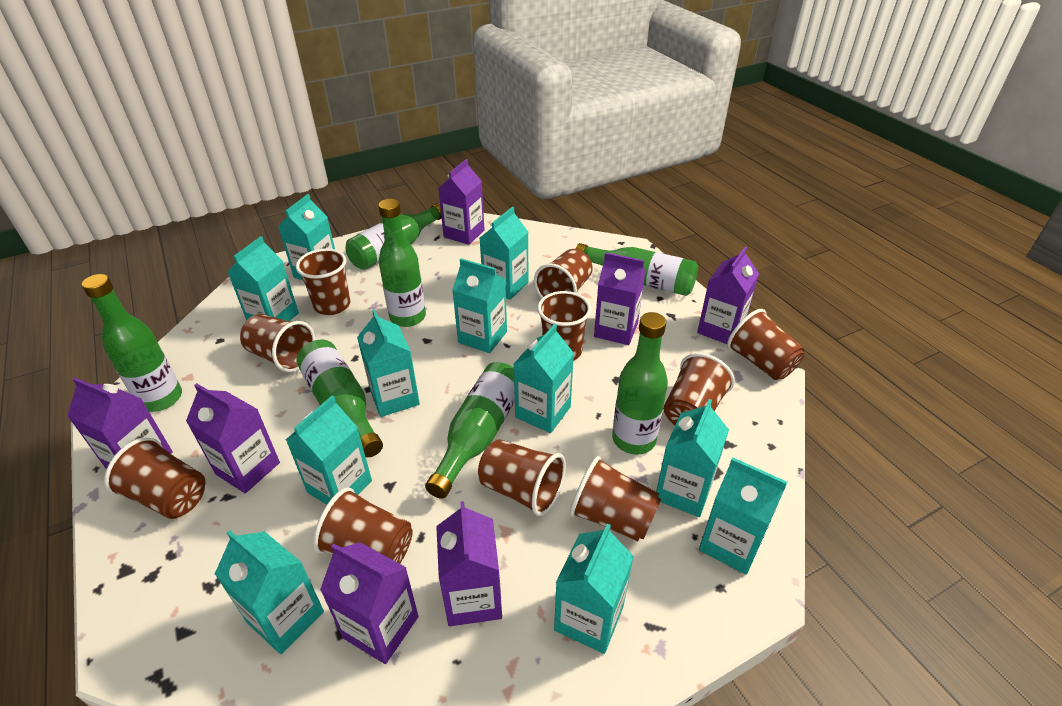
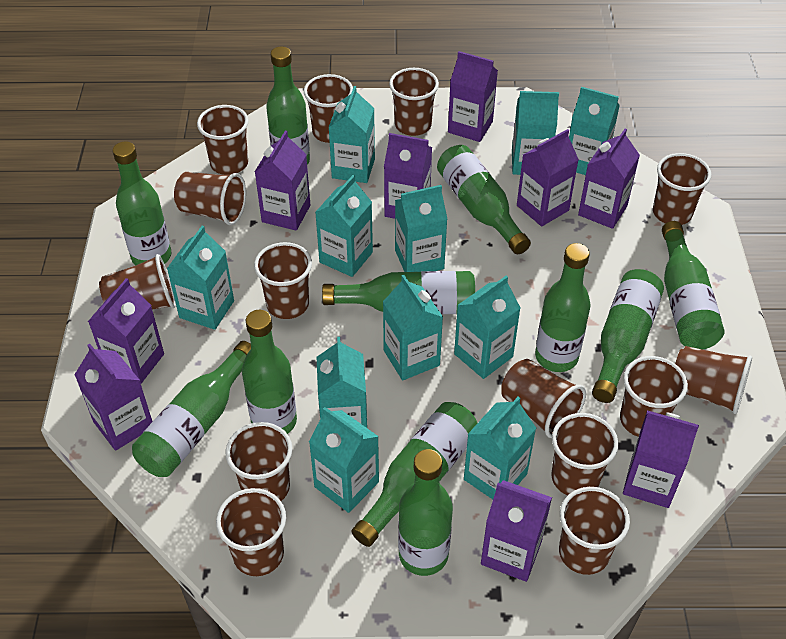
brown cup: [104,437,205,519] [240,314,316,372] [296,249,350,315] [313,487,413,564] [478,439,566,516] [534,249,593,298] [537,291,591,361] [570,456,661,542] [664,353,735,425] [727,309,804,380] = 10 -> [99,254,176,309] [174,172,246,225] [197,105,249,175] [216,488,286,576] [225,422,292,501] [254,242,312,319] [304,74,353,143] [389,68,439,136] [501,359,586,438] [551,413,618,495] [559,487,630,575] [620,356,688,437] [653,153,712,225] [675,346,752,414] = 14
green bottle: [82,274,182,412] [296,340,383,457] [345,203,442,270] [378,199,426,327] [425,362,515,499] [576,243,698,296] [612,312,668,455] = 7 -> [113,141,171,265] [132,341,251,477] [242,310,297,434] [266,47,310,165] [322,271,475,314] [351,402,477,547] [398,449,453,576] [437,145,531,254] [535,243,591,372] [592,269,664,403] [662,221,724,349] = 11
purple carton: [67,378,173,469] [186,383,280,493] [320,542,419,664] [436,501,502,626] [438,159,485,245] [594,252,645,345] [697,247,759,344] = 7 -> [75,344,153,451] [88,278,164,384] [255,131,310,231] [384,133,432,219] [448,51,498,142] [481,480,552,582] [517,129,579,226] [578,129,640,229] [623,411,699,508] = 9

